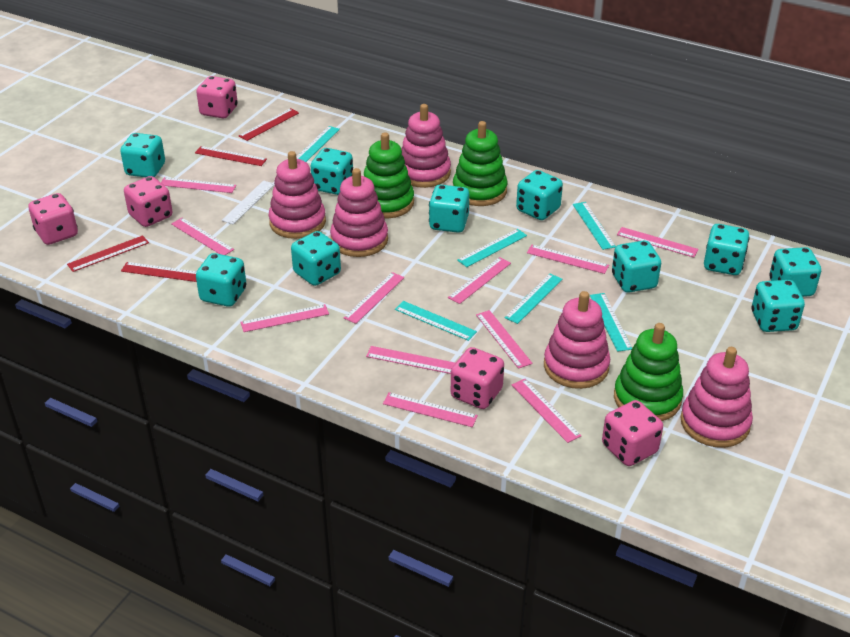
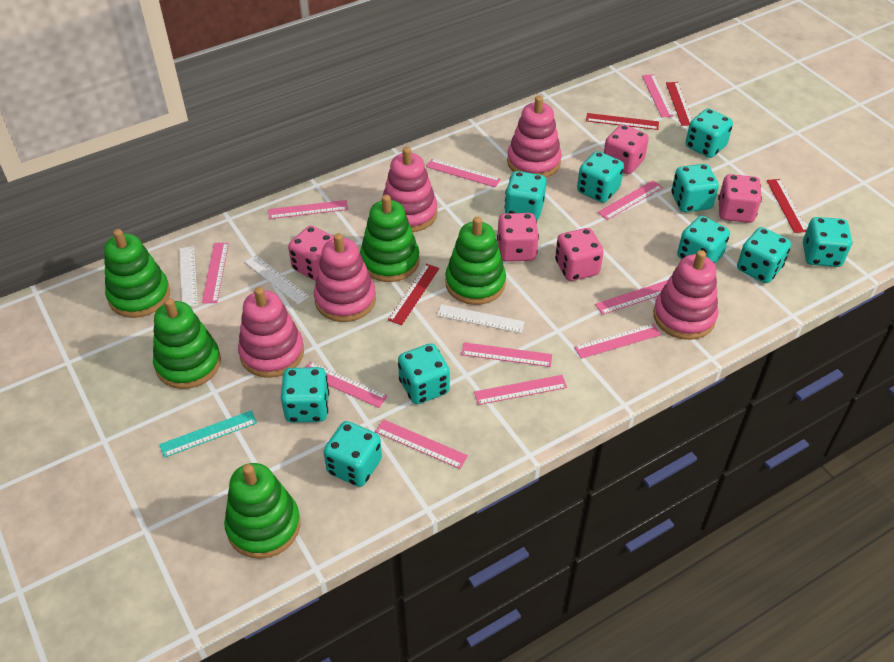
green stacking toy: [364,132,414,218] [453,121,507,206] [614,323,683,421] = 3 -> [104,229,170,318] [153,298,221,389] [224,463,300,559] [360,195,420,282] [445,216,506,305] = 5
turquoise ruler: [296,126,340,162] [395,301,477,341] [457,229,527,267] [505,274,563,324] [573,202,616,250] [590,293,632,352] = 6 -> [159,410,257,458] = 1
white ruler: [222,180,275,224] = 1 -> [179,246,198,307] [244,254,309,305] [437,304,525,333] = 3

